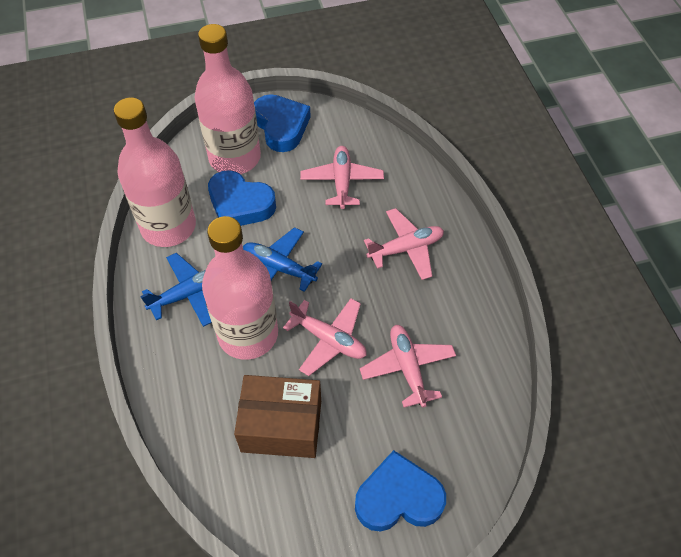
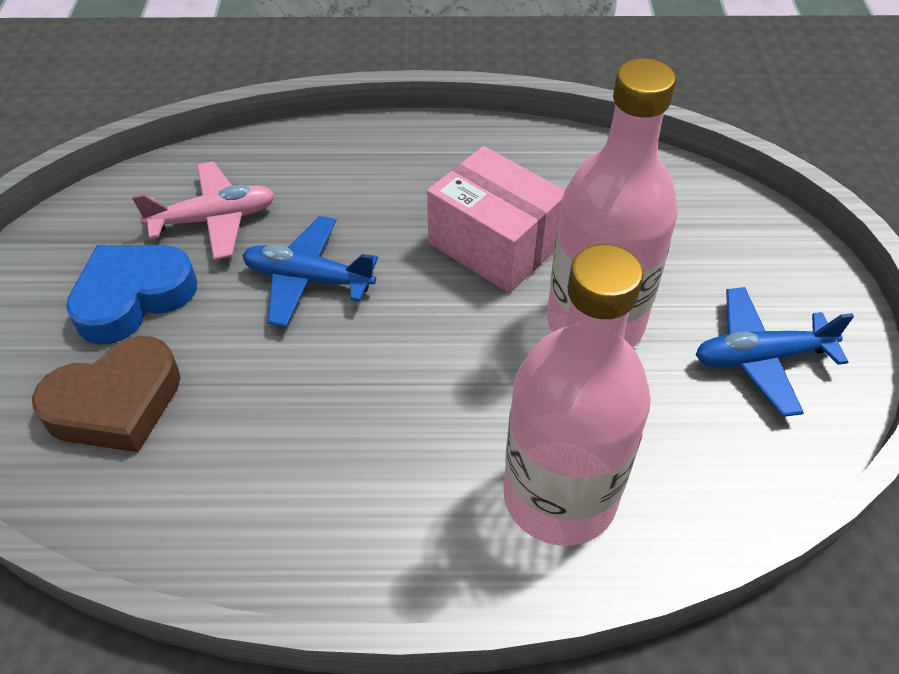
blue heart: [208,170,276,226] [254,94,311,152] [355,450,446,532] = 3 -> [66,245,197,345] = 1
brown box: [234,375,321,458] = 1 -> none = 0
brown heart: none = 0 -> [32,336,181,452] = 1
pink bottle: [114,98,196,247] [195,24,261,174] [202,216,278,360] = 3 -> [504,244,651,546] [547,58,678,348] = 2
pink box: none = 0 -> [427,146,565,293] = 1
pink plane: [283,298,367,376] [300,146,384,209] [360,325,456,408] [364,208,444,280] = 4 -> [132,161,275,260] = 1

